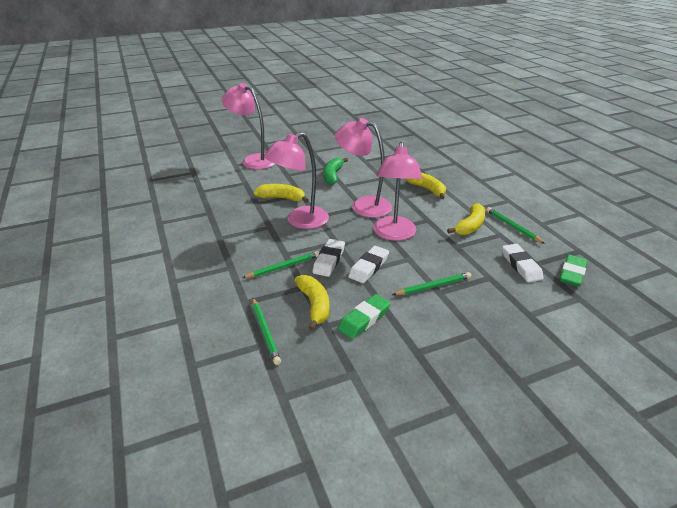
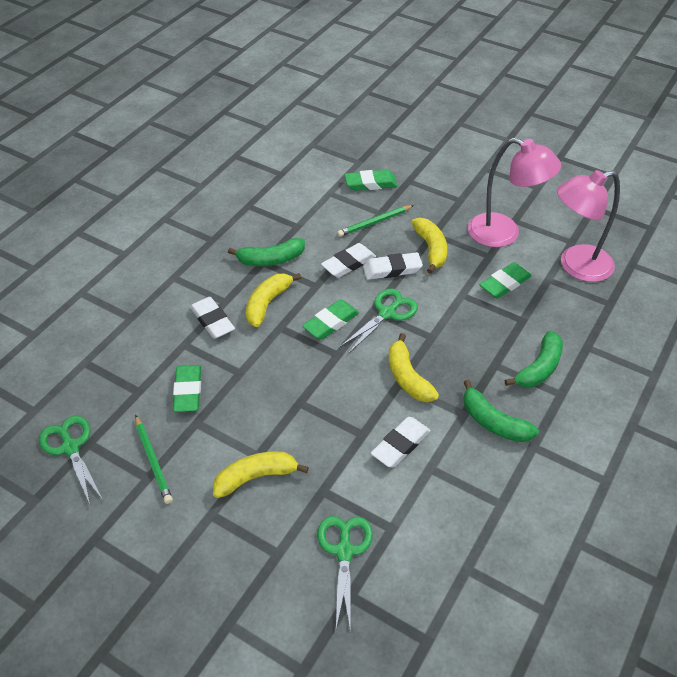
green banana: [323,157,348,185] = 1 -> [228,238,305,266] [463,380,539,442] [505,331,563,388] = 3
green eraser: [338,294,391,339] [559,255,588,287] = 2 -> [173,365,201,412] [302,299,359,340] [344,170,397,191] [479,262,532,299] = 4
green pencil: [242,251,319,278] [252,298,281,365] [392,272,471,295] [486,207,545,244] = 4 -> [135,415,173,504] [337,205,414,237] = 2
green scissors: none = 0 -> [39,416,103,504] [317,516,373,633] [340,289,418,353] = 3
pink lamp: [222,83,275,169] [264,132,329,229] [335,118,392,218] [374,142,422,241] = 4 -> [468,138,561,247] [557,170,620,282] = 2
white eraser: [313,239,345,277] [348,246,389,283] [502,244,544,282] = 3 -> [190,297,235,339] [321,243,376,278] [363,252,423,280] [371,417,430,467] = 4

